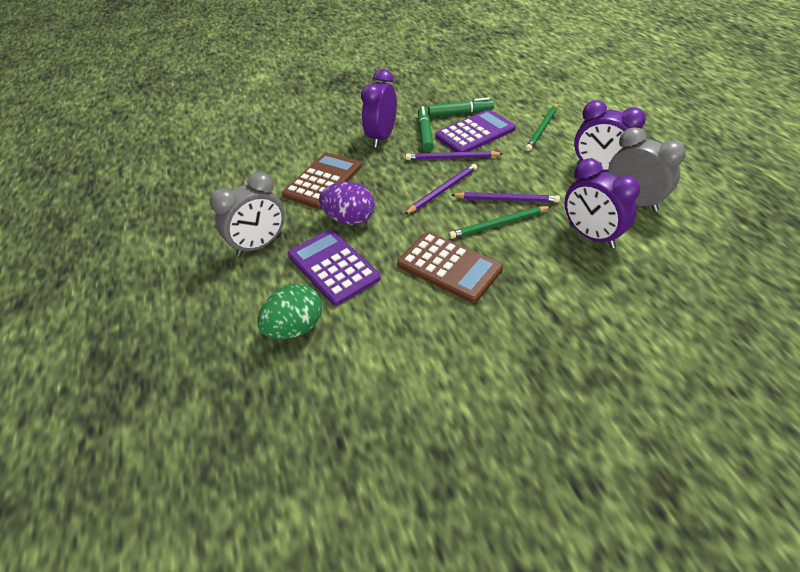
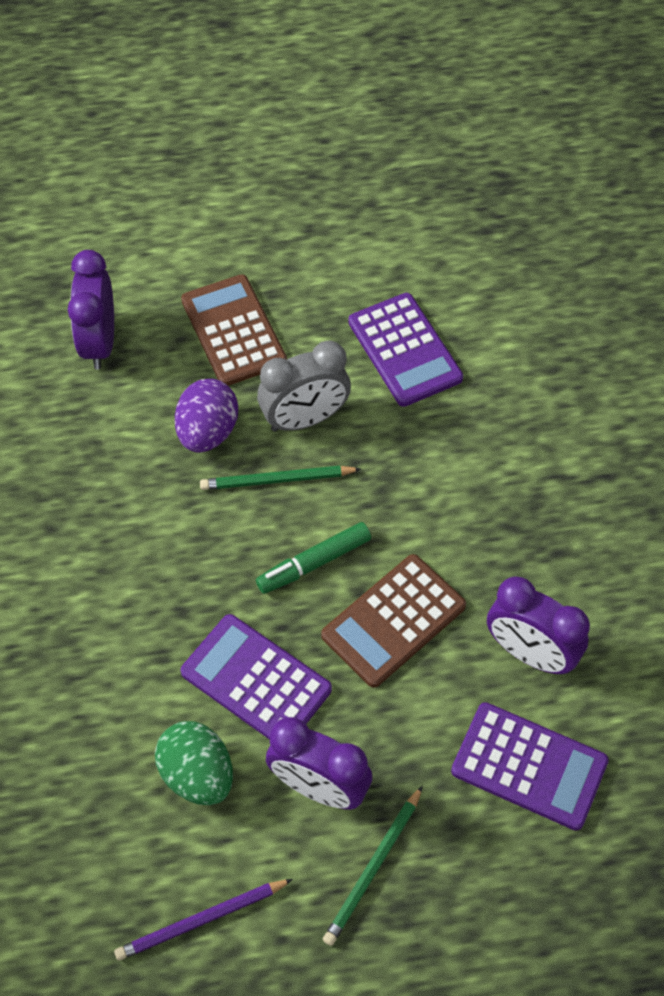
green marker: [418,106,434,152] [428,97,494,117] = 2 -> [256,522,371,594] = 1
grey clock: [210,172,285,256] [608,127,686,212] = 2 -> [257,340,351,432] = 1
purple calculator: [288,230,381,306] [435,109,516,152] = 2 -> [181,614,332,740] [348,293,463,407] [451,702,609,831] = 3
purple pencil: [404,164,477,215] [406,151,503,160] [451,192,560,203] = 3 -> [114,879,293,961] = 1

